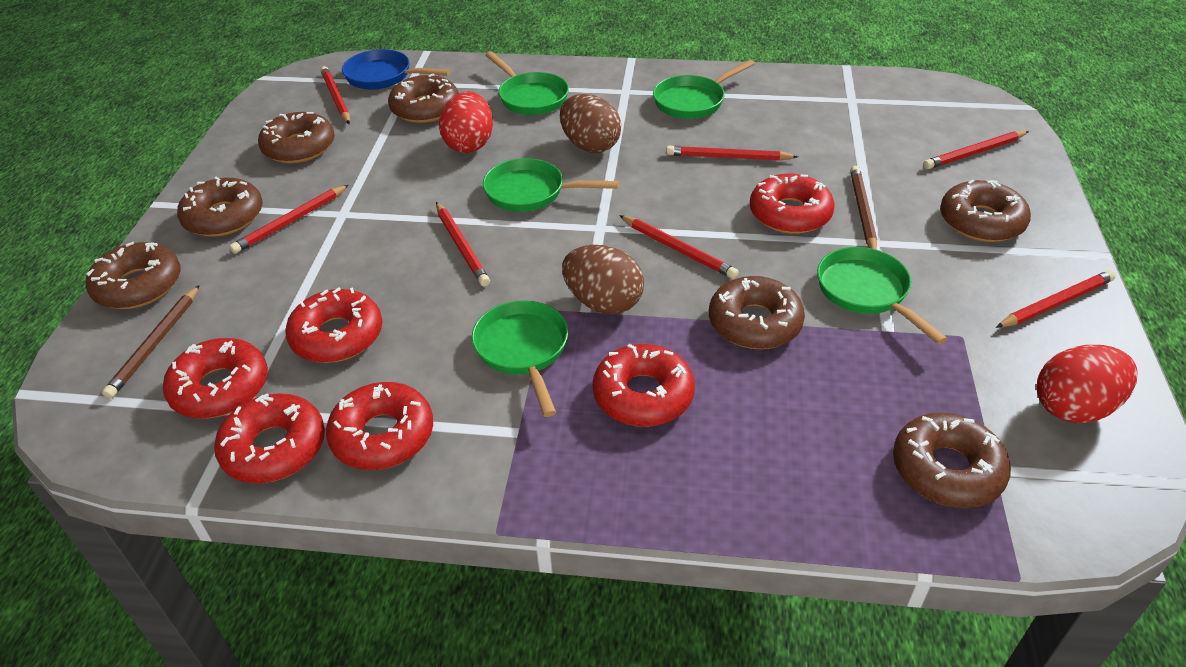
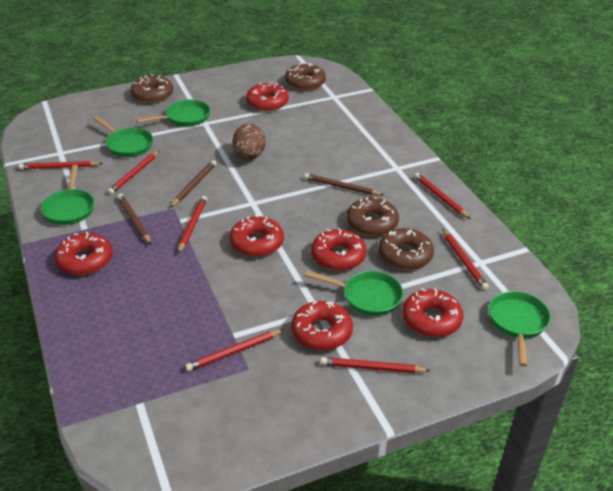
blue pan: [342,49,451,90] = 1 -> none = 0
brown donut: [86,242,181,309] [177,177,263,237] [258,112,335,163] [388,74,459,123] [709,276,805,349] [893,412,1011,508] [940,179,1031,242] = 7 -> [131,74,173,103] [285,63,326,90] [346,196,399,236] [378,228,434,270] = 4
brown egg: [560,94,621,153] [562,245,644,314] = 2 -> [232,124,266,160] = 1
brown pencil: [102,285,200,399] [850,166,877,249] = 2 -> [117,194,151,245] [170,160,216,207] [304,173,384,196] = 3
red egg: [439,91,493,153] [1037,345,1138,423] = 2 -> none = 0

